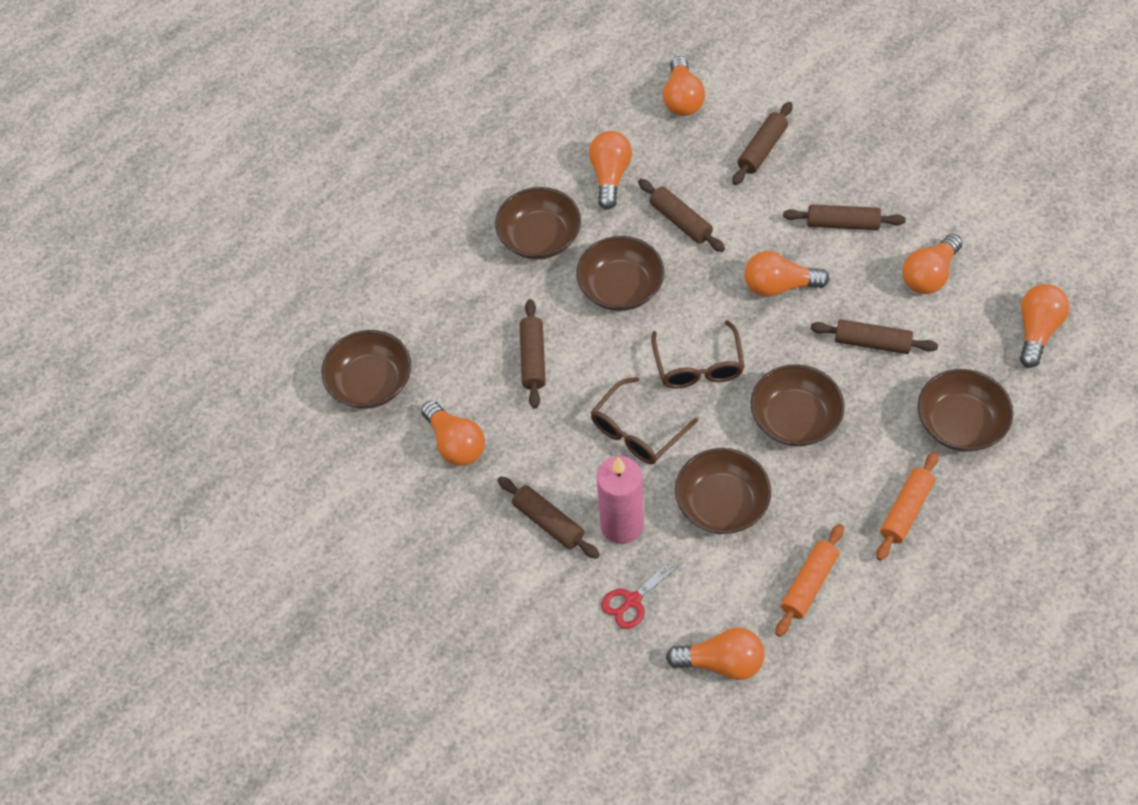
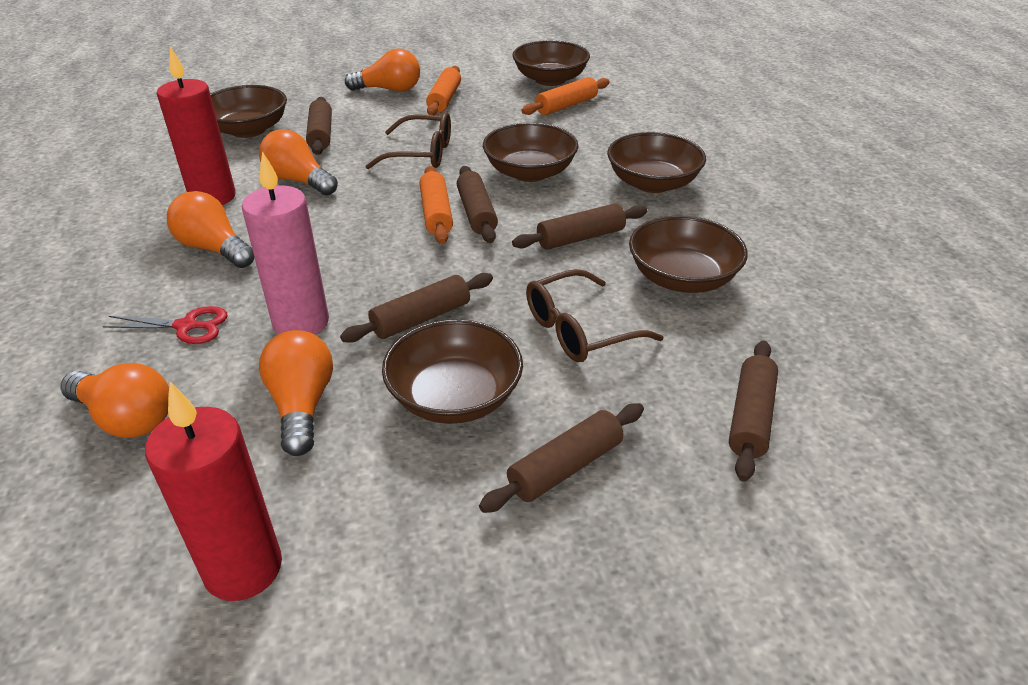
orange light bulb: [421,400,485,466] [589,131,632,209] [663,56,705,116] [666,628,765,680] [744,251,829,297] [902,234,963,294] [1020,284,1070,368] = 7 -> [60,363,169,438] [167,191,254,268] [259,129,338,196] [259,330,333,456] [345,49,420,92] = 5
orange rolling pin: [775,524,844,637] [876,452,938,561] = 2 -> [419,166,453,244] [426,66,461,115] [522,77,610,115] = 3
red candle: none = 0 -> [145,382,282,601] [157,47,236,205] = 2

